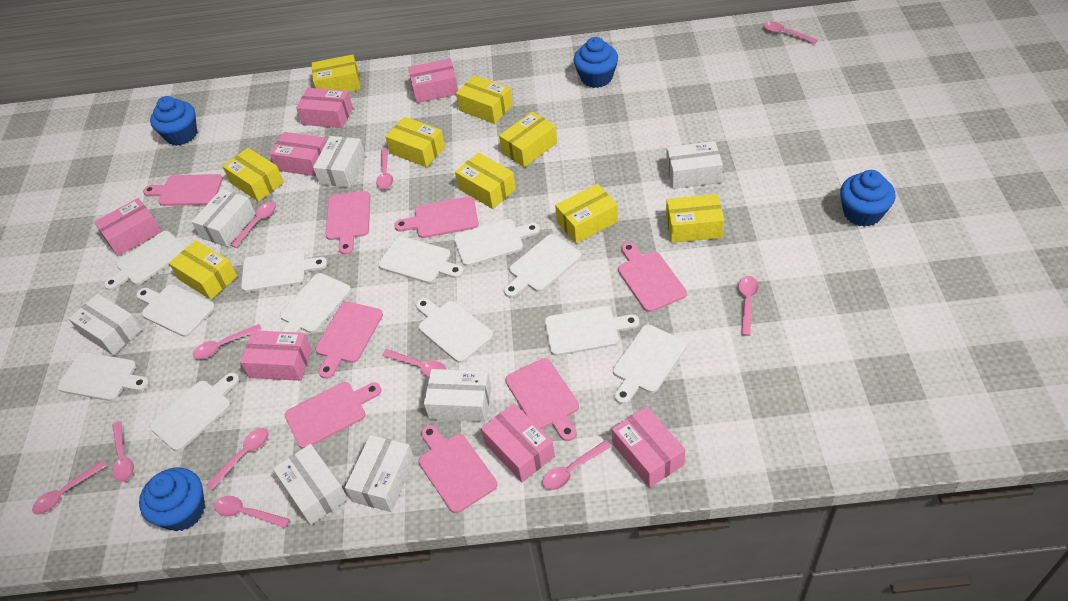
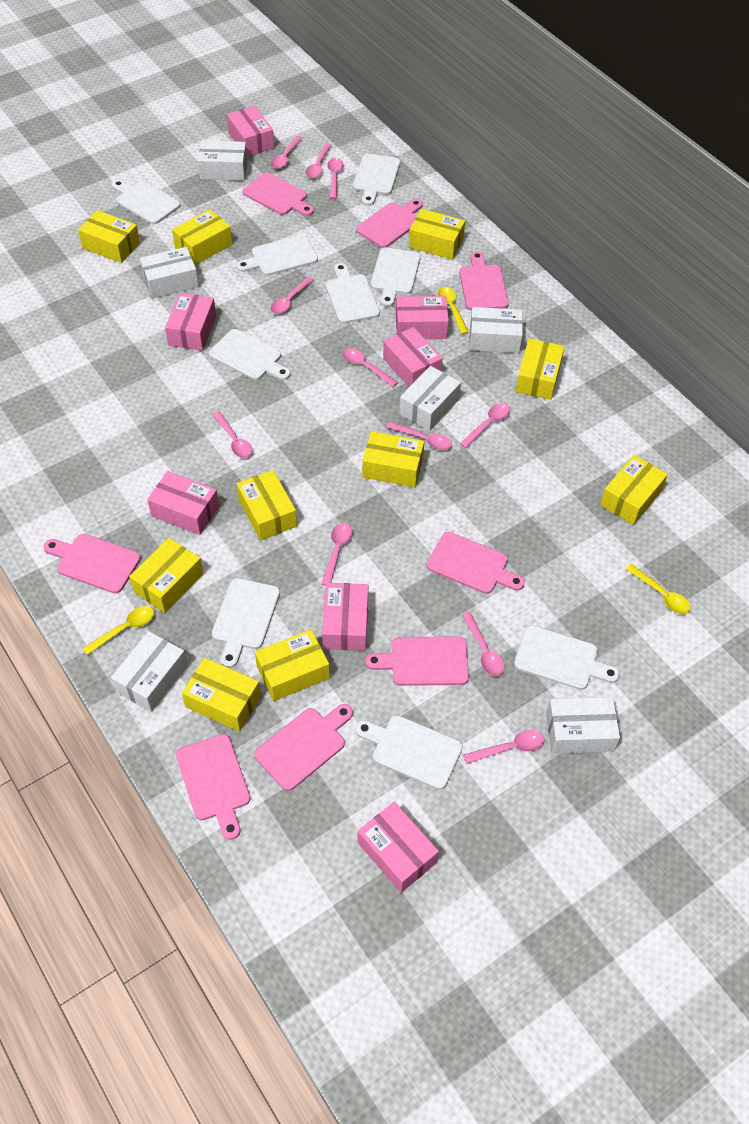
blue cupcake: [139,467,205,531] [150,96,197,146] [574,37,618,88] [840,170,895,227] = 4 -> none = 0
white box: [69,294,142,356] [192,189,256,247] [273,444,348,525] [313,136,365,188] [345,435,415,512] [424,369,491,422] [666,141,723,189] = 7 -> [111,631,188,712] [140,247,199,299] [198,141,248,181] [399,366,461,431] [469,307,523,353] [546,697,620,754] = 6
white cutting board: [57,352,149,401] [104,231,186,290] [136,284,215,337] [149,373,239,451] [241,249,327,292] [280,273,351,333] [378,236,464,283] [416,298,493,363] [454,219,540,266] [504,234,582,298] [545,306,639,356] [613,325,687,404] = 12 -> [112,179,181,224] [209,329,290,380] [212,578,280,668] [236,235,318,276] [325,263,380,324] [353,154,400,206] [355,715,463,790] [371,248,421,307] [514,625,620,690] = 9
yellow box: [169,240,237,300] [222,148,284,202] [312,55,361,92] [385,117,445,167] [455,153,516,209] [456,75,513,124] [499,112,557,167] [555,184,618,243] [666,194,724,243] = 9 -> [78,210,140,263] [129,538,203,613] [172,209,232,265] [182,658,261,731] [237,470,297,541] [255,629,330,701] [362,431,424,487] [409,209,465,260] [516,338,565,400] [600,455,668,525] = 10
yellow spoon: none = 0 -> [82,606,154,655] [438,287,469,334] [626,564,691,614] = 3

